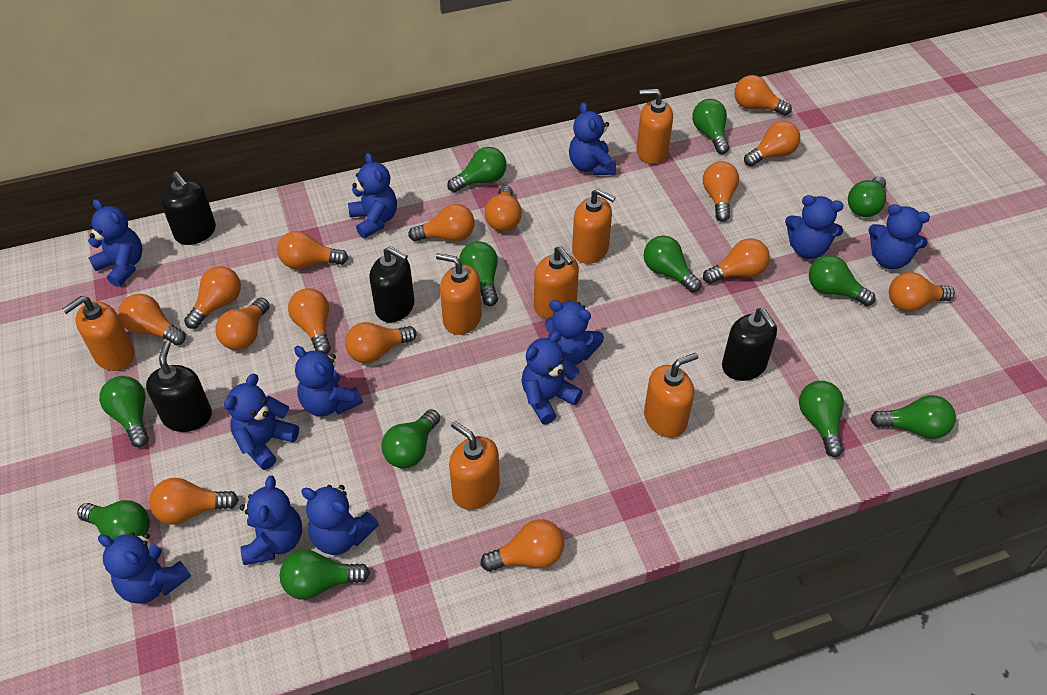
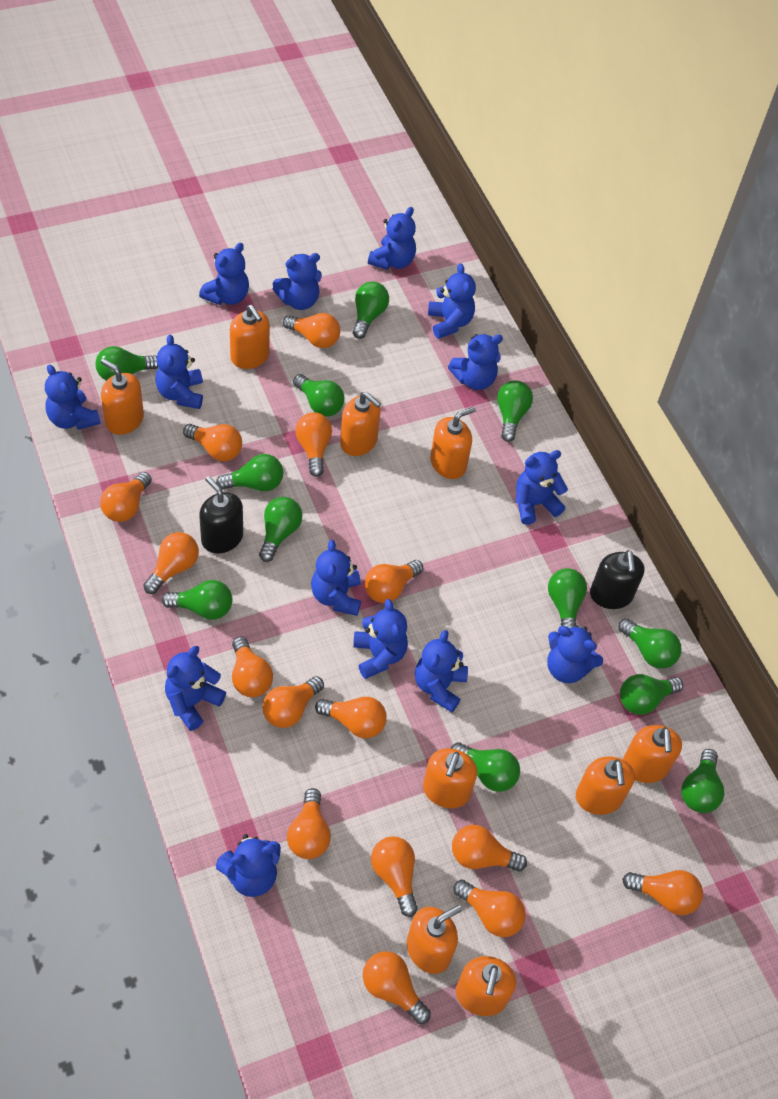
black soap dispenser: [146,341,212,432] [161,172,216,245] [369,246,415,323] [722,308,777,381] = 4 -> [199,476,243,553] [590,550,644,609] = 2
blue teddy bear: [88,199,143,287] [98,532,191,604] [224,374,299,470] [240,475,302,565] [294,346,363,416] [301,485,379,555] [348,153,397,238] [521,331,583,424] [545,300,604,365] [569,102,616,175] [785,195,844,259] [868,204,930,269] = 12 -> [45,364,101,430] [155,334,203,409] [165,646,226,731] [199,243,249,305] [216,834,281,897] [273,253,322,310] [311,540,361,616] [353,599,408,679] [368,207,416,270] [415,630,468,712] [428,263,476,339] [448,334,503,390] [515,450,568,525] [547,625,603,683] = 14
orange soap dispenser: [62,296,134,371] [436,253,482,335] [449,421,500,510] [534,246,579,319] [572,188,616,264] [636,89,673,164] [644,353,698,438] = 7 -> [101,358,144,435] [230,305,270,369] [340,392,381,456] [407,905,462,974] [423,748,477,808] [430,407,476,479] [456,956,516,1016] [576,756,635,815] [623,725,682,783] = 9

